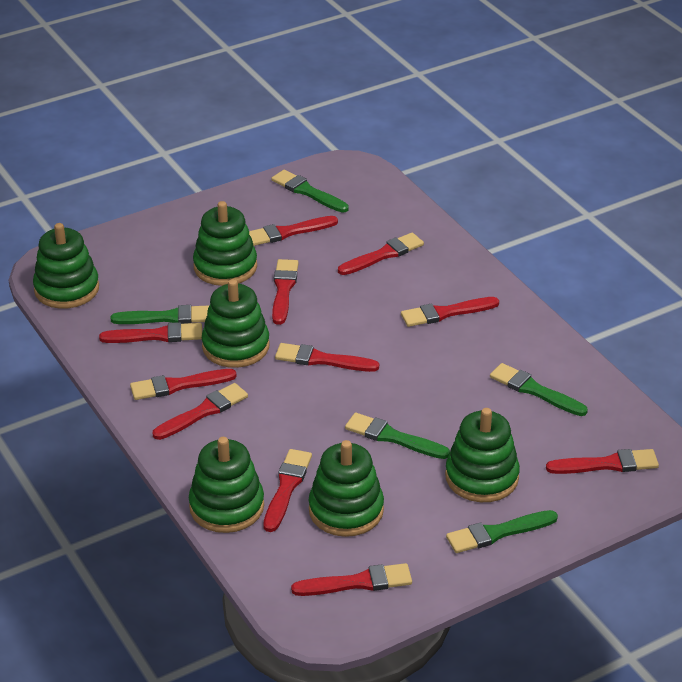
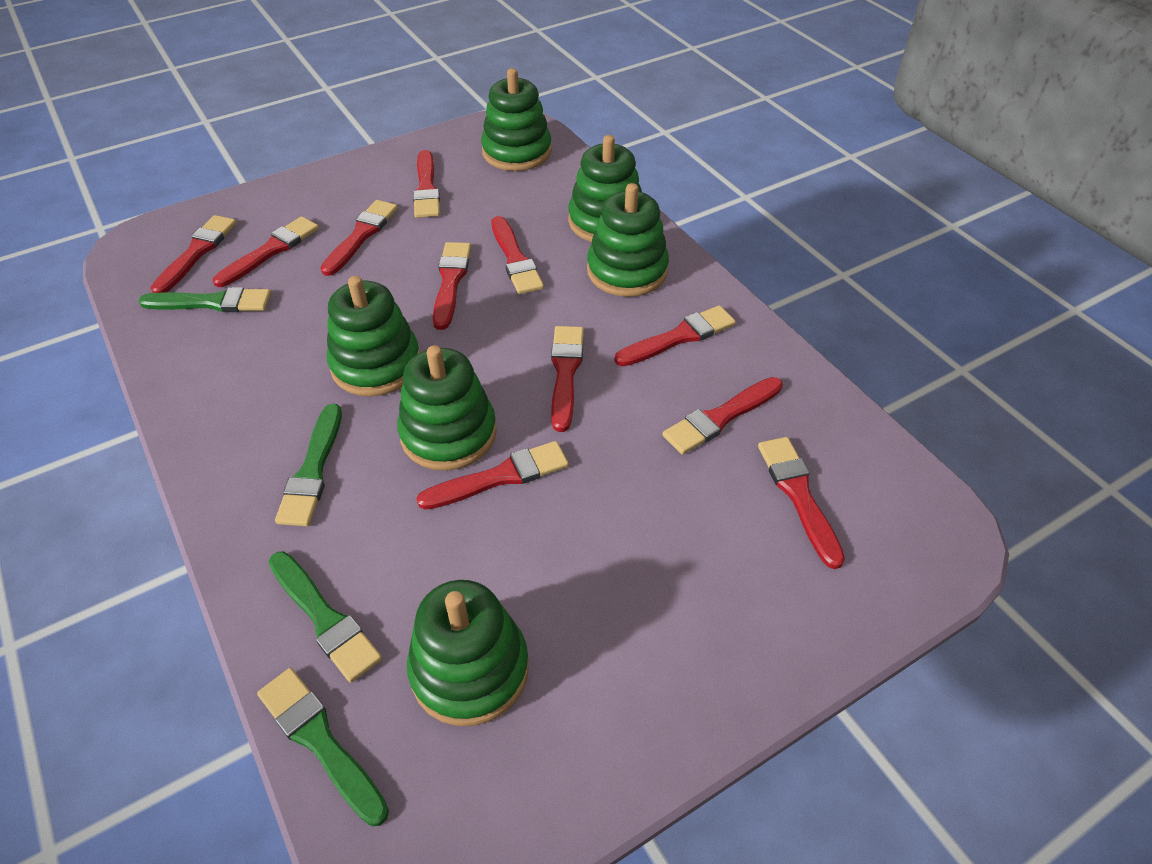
green brush: [111,305,209,324] [271,170,349,213] [345,413,450,459] [446,510,558,553] [490,363,588,416] = 5 -> [138,287,271,312] [257,668,389,826] [269,551,382,683] [275,404,342,526] = 4

